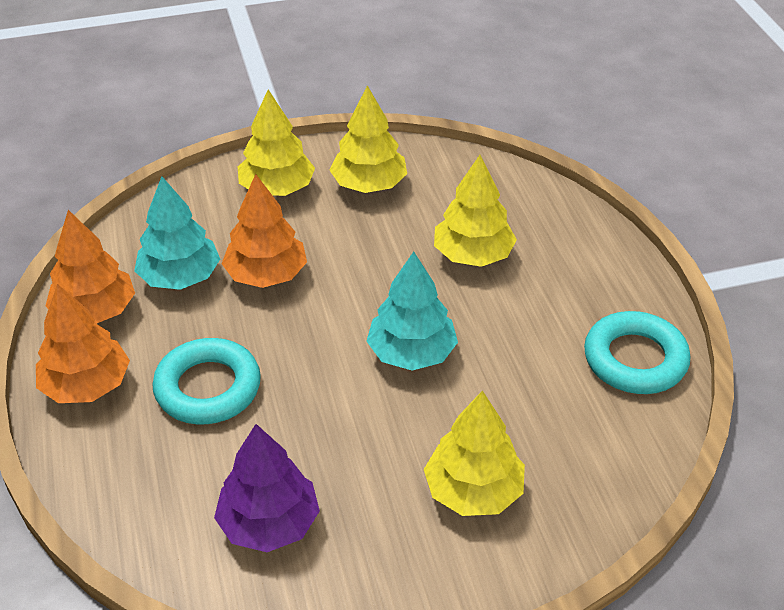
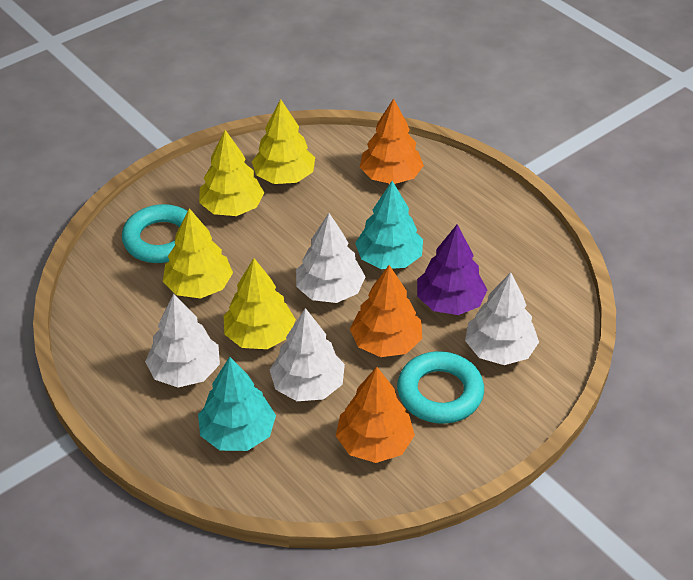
white tree: none = 0 -> [145,294,220,387] [270,308,345,401] [296,213,366,303] [465,272,539,365] = 4

